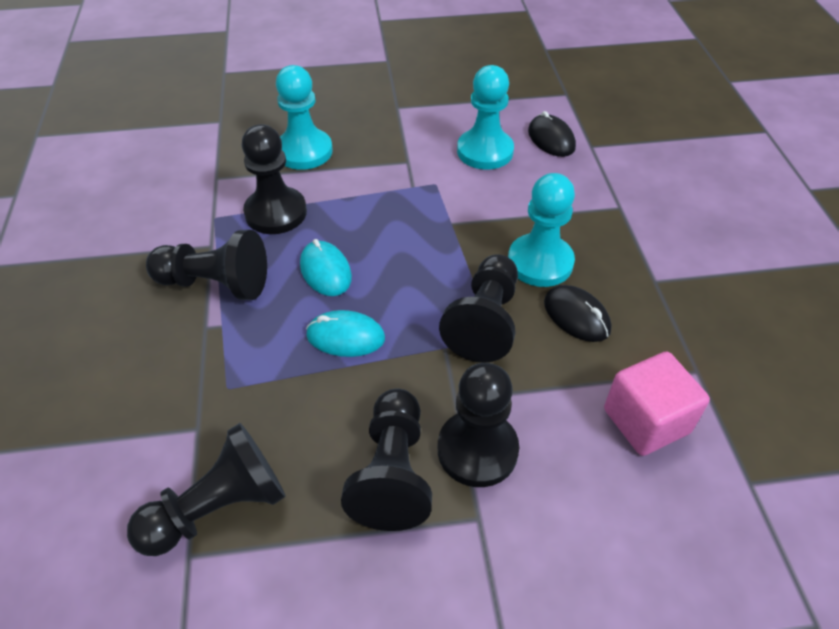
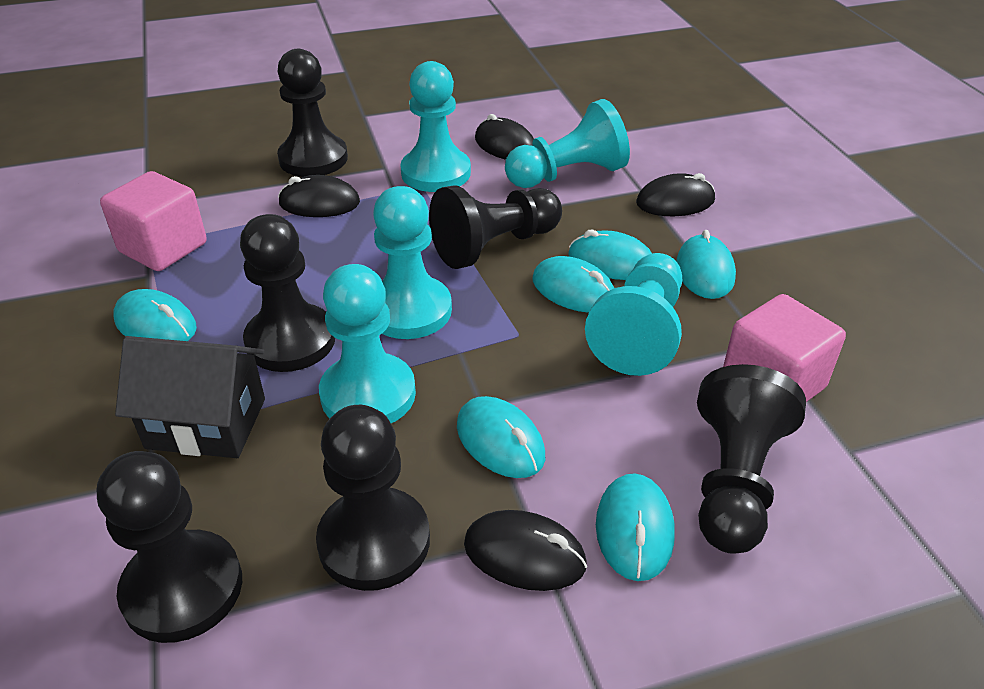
black house: none = 0 -> [115,336,265,458] = 1
black mouse: [528,111,576,157] [544,285,611,342] = 2 -> [278,175,360,217] [464,510,587,591] [475,114,534,160] [636,173,715,216] = 4
pink cube: [604,351,710,456] = 1 -> [100,171,207,271] [723,294,846,402] = 2
turquoise mouse: [300,239,352,296] [306,310,385,357] = 2 -> [113,289,197,341] [457,396,545,478] [532,256,614,313] [568,230,652,280] [596,473,675,581] [676,230,736,299] = 6
turquoise pawn: [276,65,333,170] [457,65,514,170] [508,173,575,287] = 3 -> [319,264,416,423] [373,186,452,339] [400,61,471,192] [505,99,630,188] [585,253,682,376] = 5

